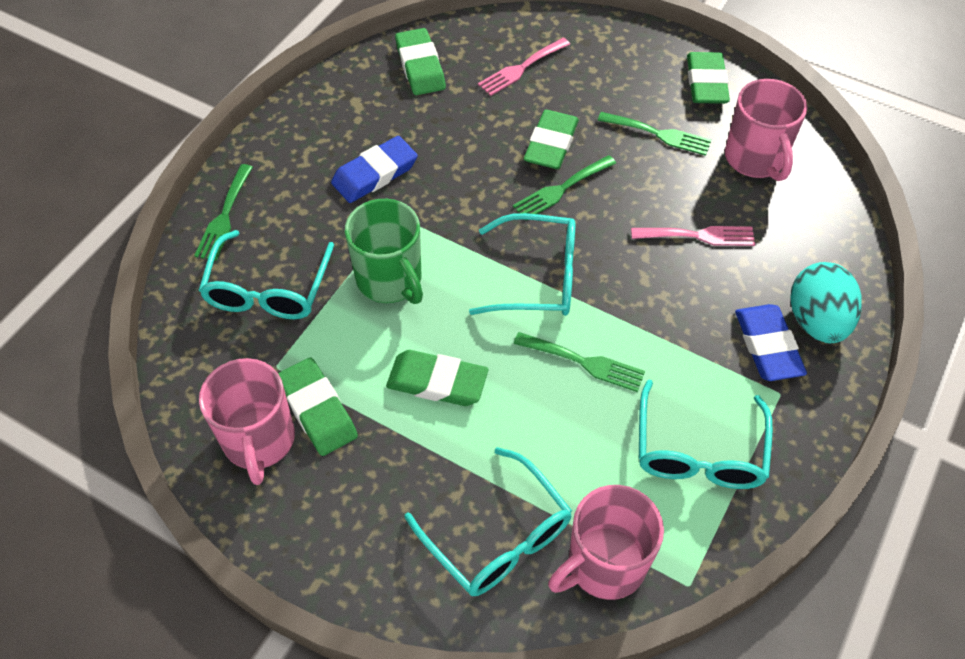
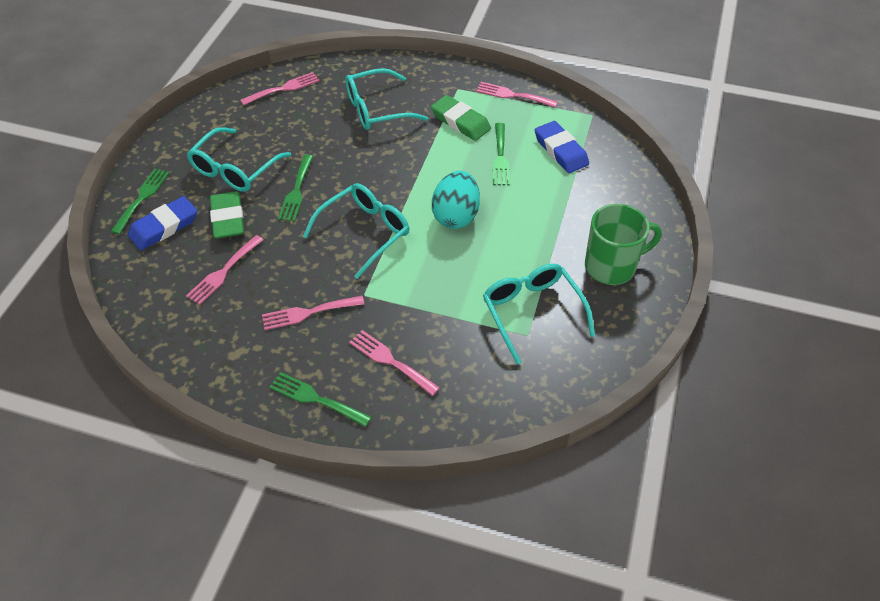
green eraser: [278,358,358,456] [386,350,488,406] [395,28,446,95] [524,110,579,169] [687,52,730,104] = 5 -> [210,191,244,239] [431,95,491,141] = 2
pink fork: [478,38,570,96] [631,226,755,246] = 2 -> [186,235,264,305] [240,72,320,105] [262,296,364,330] [349,330,440,396] [476,82,558,108] = 5
pink mug: [199,358,295,485] [548,485,664,600] [725,79,807,181] = 3 -> none = 0

